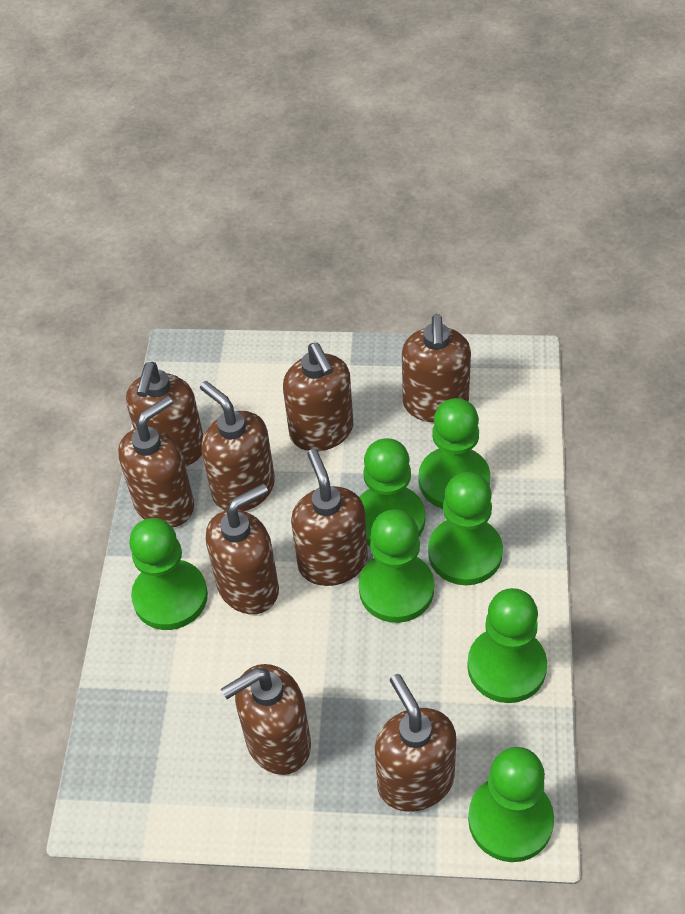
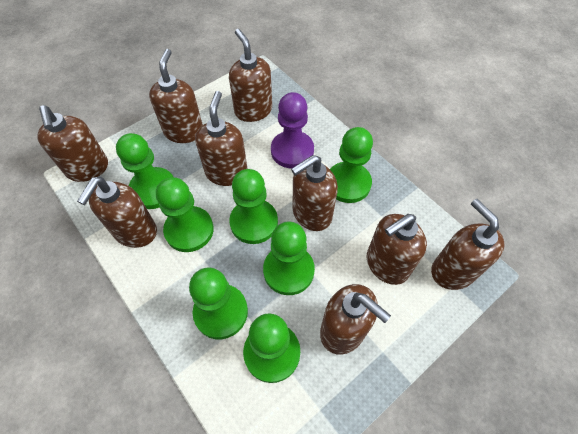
purple pawn: none = 0 -> [271,92,314,168] = 1

